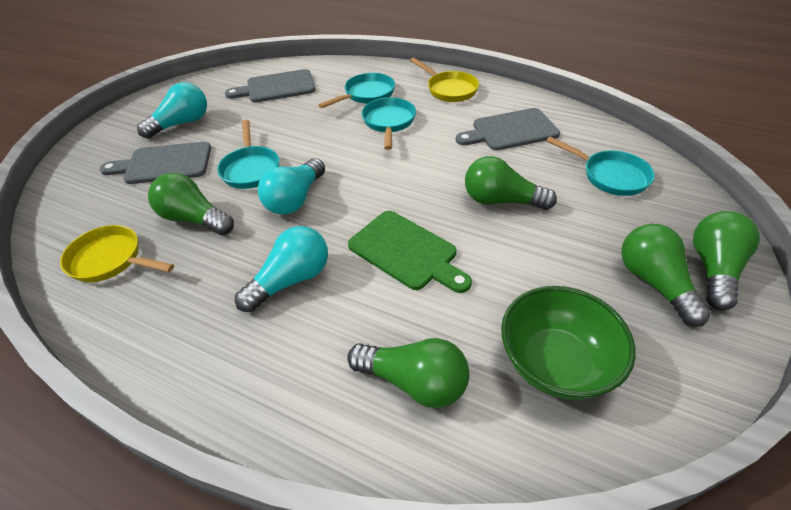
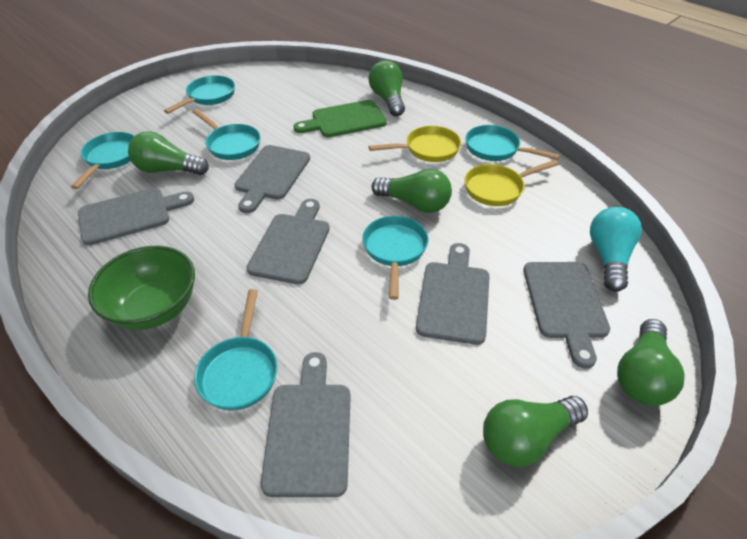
grey cutting board: [99,142,211,184] [225,69,316,103] [456,108,560,151] = 3 -> [78,188,194,245] [235,145,310,213] [246,199,330,284] [261,352,351,497] [416,243,490,345] [523,262,610,369] = 6
turquoise light bulb: [137,82,207,139] [235,226,328,312] [258,158,325,215] = 3 -> [590,207,642,292] = 1
turquoise pan: [217,120,279,189] [318,73,395,108] [362,97,416,150] [546,137,655,196] = 4 -> [71,132,134,189] [164,75,235,114] [193,109,260,160] [194,289,278,411] [362,216,429,300] [465,125,560,161] = 6

